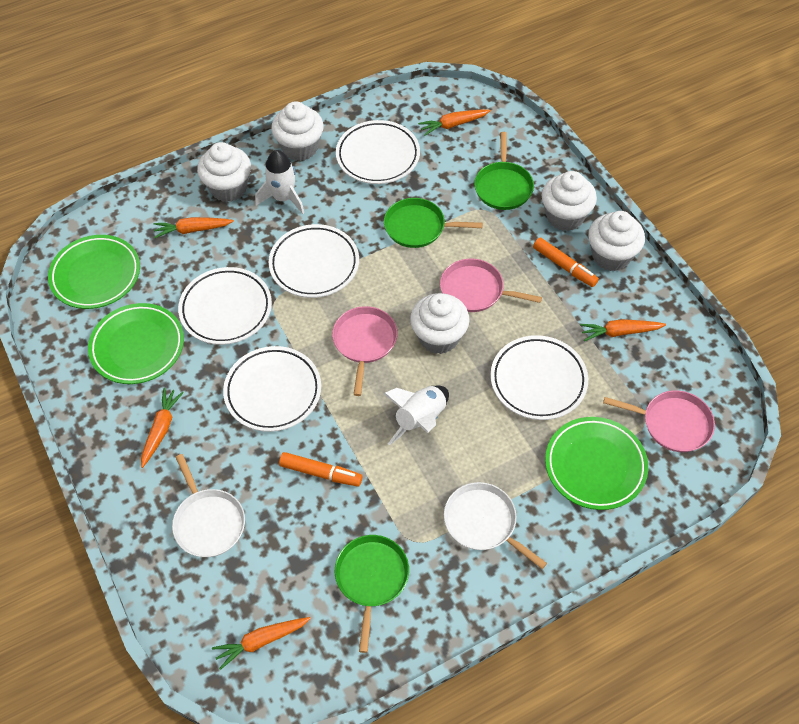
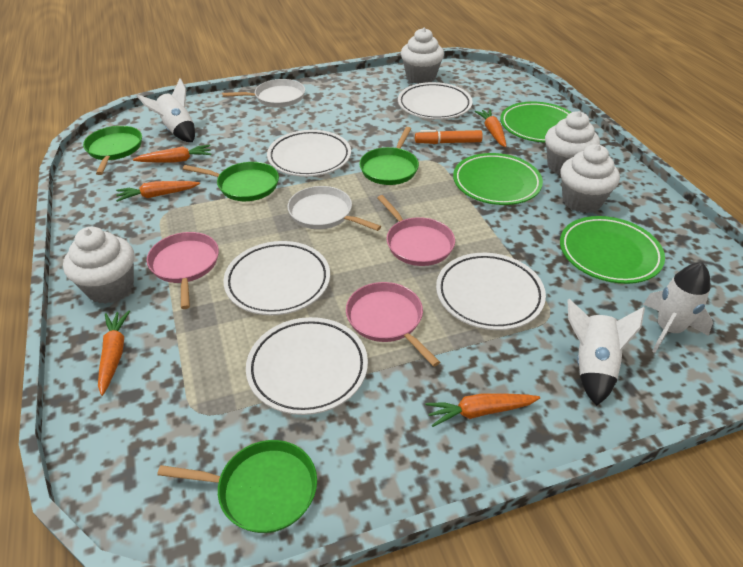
green pan: [335,535,409,653] [384,198,483,248] [474,132,534,210] = 3 -> [83,126,142,175] [157,440,317,533] [183,162,279,201] [359,127,419,185] = 4
orange marker: [279,452,362,487] [533,237,599,287] = 2 -> [415,130,483,144] = 1
white cupcake: [197,142,251,202] [271,101,324,161] [410,293,470,354] [542,171,597,231] [588,211,645,271] = 5 -> [63,227,134,304] [401,28,444,84] [545,111,600,175] [560,144,620,213] = 4
white rocket: [255,150,304,214] [383,386,449,445] = 2 -> [137,78,195,142] [568,299,645,406] [643,262,713,353] = 3

